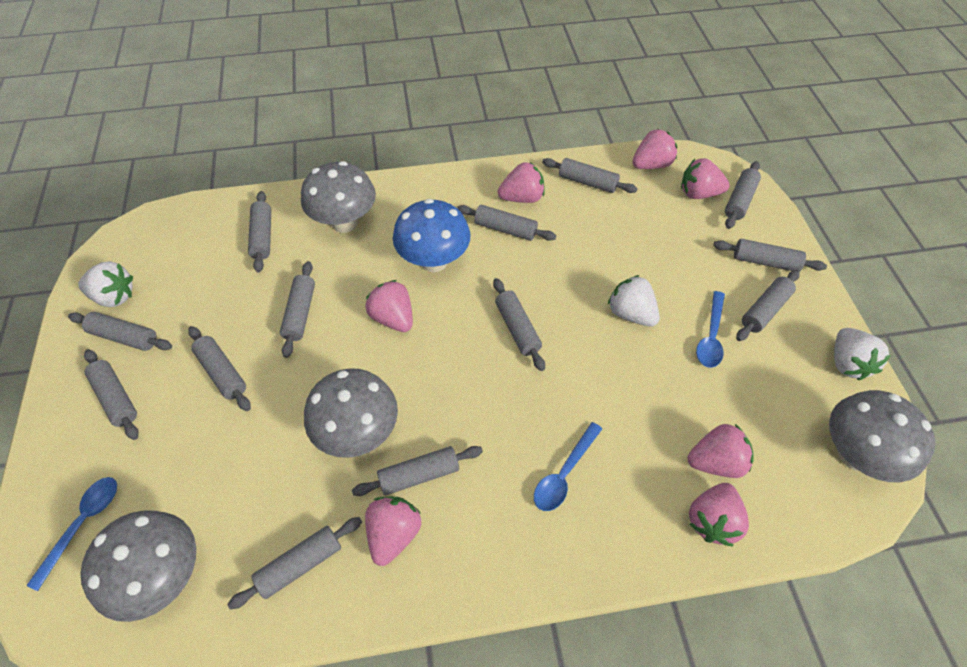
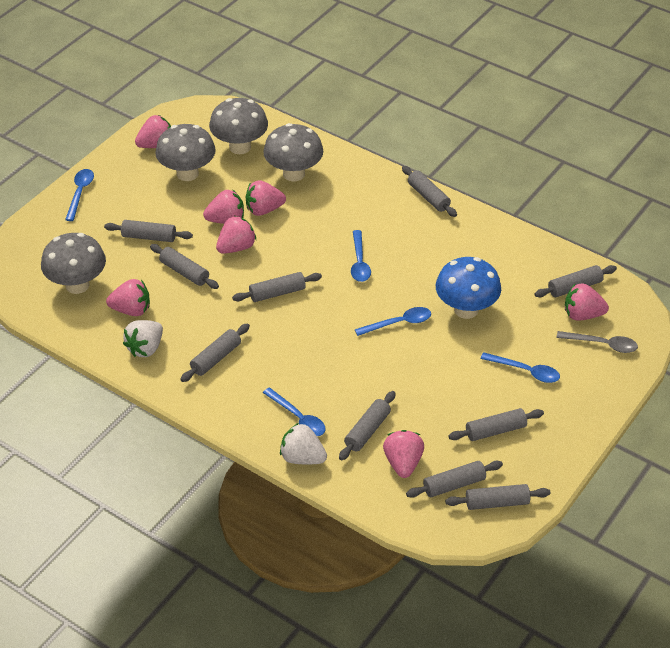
blue spoon: [27,477,117,591] [534,422,602,511] [696,291,725,368] = 3 -> [65,169,94,221] [263,387,326,436] [351,230,371,282] [355,307,431,336] [481,352,560,383] = 5
grey rolling pin: [68,312,172,351] [84,349,139,440] [188,326,251,411] [227,517,362,610] [248,191,271,272] [280,261,315,358] [352,446,483,496] [457,205,556,241] [493,278,545,371] [542,158,638,193] [713,239,827,271] [725,161,761,229] [736,270,800,341] = 13 -> [104,220,193,242] [150,244,219,289] [180,323,250,382] [232,272,322,302] [339,391,396,460] [402,166,457,217] [406,461,503,498] [445,484,550,510] [448,408,544,441] [534,265,617,297] = 10
grey spoon: none = 0 -> [556,331,638,353] = 1
white strawberry: [78,261,133,307] [608,275,660,327] [834,328,891,380] = 3 -> [123,320,163,357] [280,423,327,465] = 2

